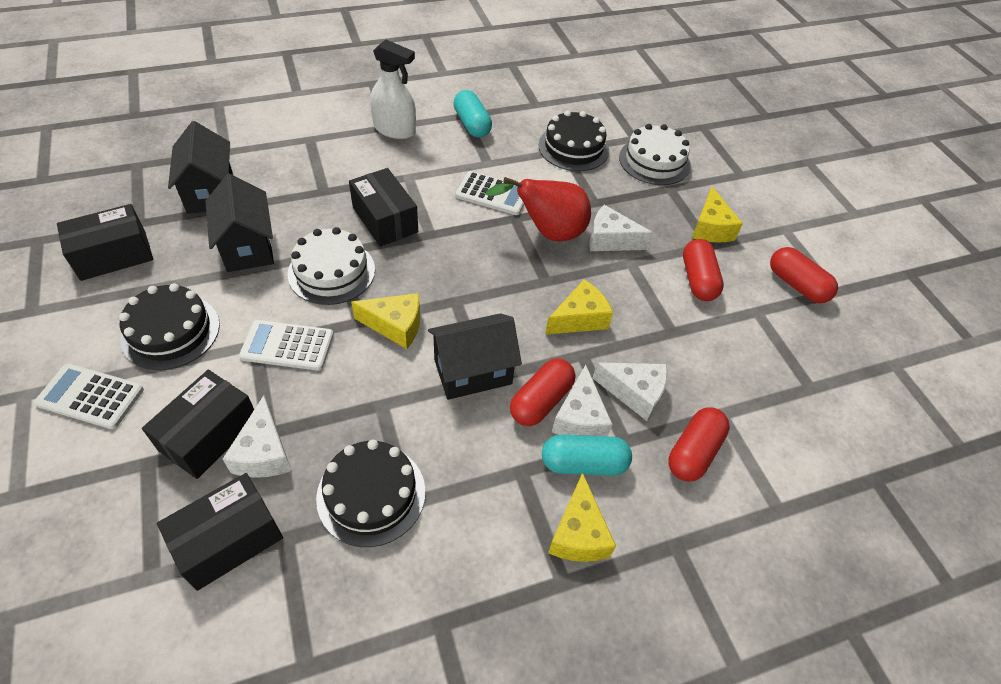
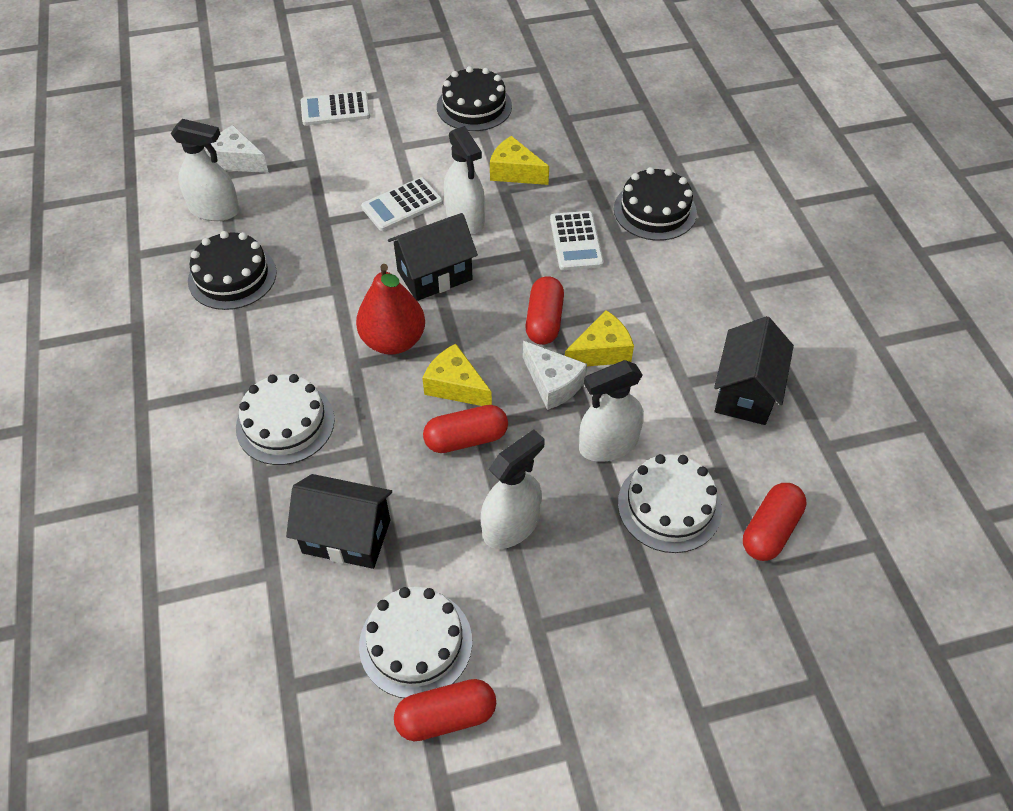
black box: [57,204,153,281] [142,370,254,479] [157,473,283,591] [349,168,418,247] = 4 -> none = 0
turquoise capsule: [453,90,492,138] [542,435,632,476] = 2 -> none = 0
white cake: [288,227,375,305] [619,124,691,185] = 2 -> [236,374,335,465] [359,587,472,698] [618,454,722,553] = 3
white cheese: [223,395,292,478] [552,365,612,436] [589,205,653,251] [593,362,667,421] = 4 -> [206,125,269,173] [523,341,587,410] = 2
white spray bottle: [370,39,416,139] = 1 -> [171,119,240,221] [444,126,485,234] [481,429,545,549] [579,360,644,462] = 4
yellow cheese: [351,293,420,349] [545,279,613,335] [548,472,616,562] [692,187,743,243] = 4 -> [422,344,492,406] [490,136,549,185] [565,310,634,366] = 3

